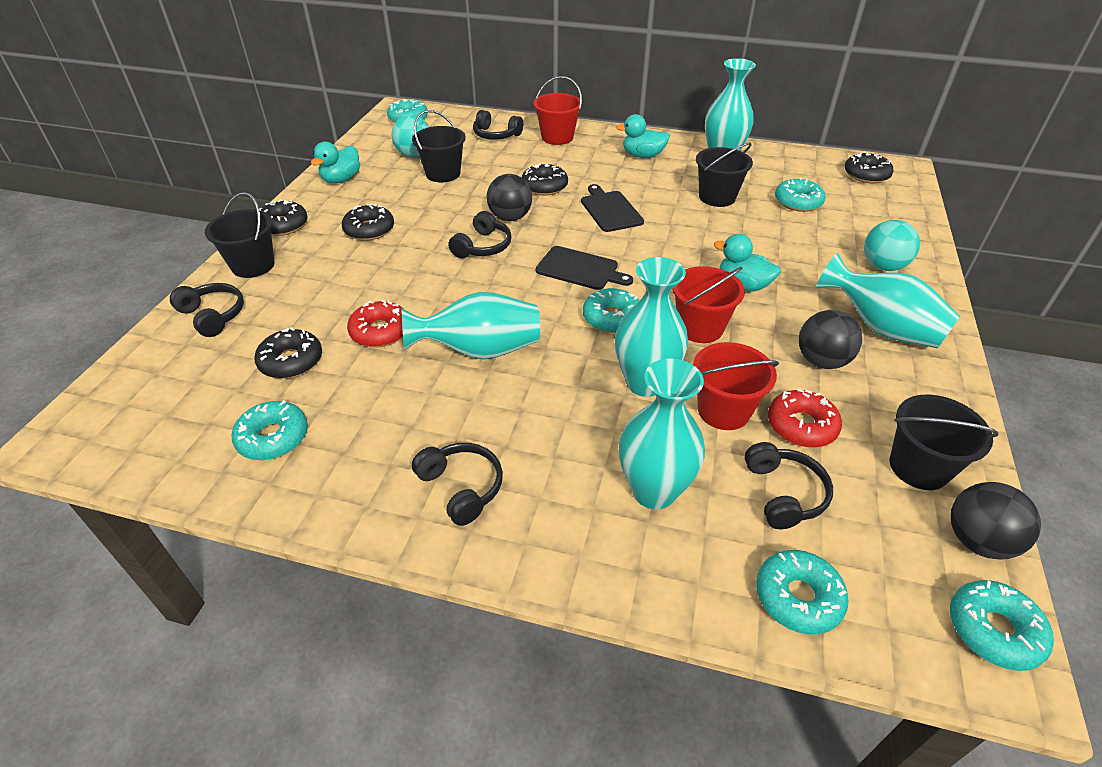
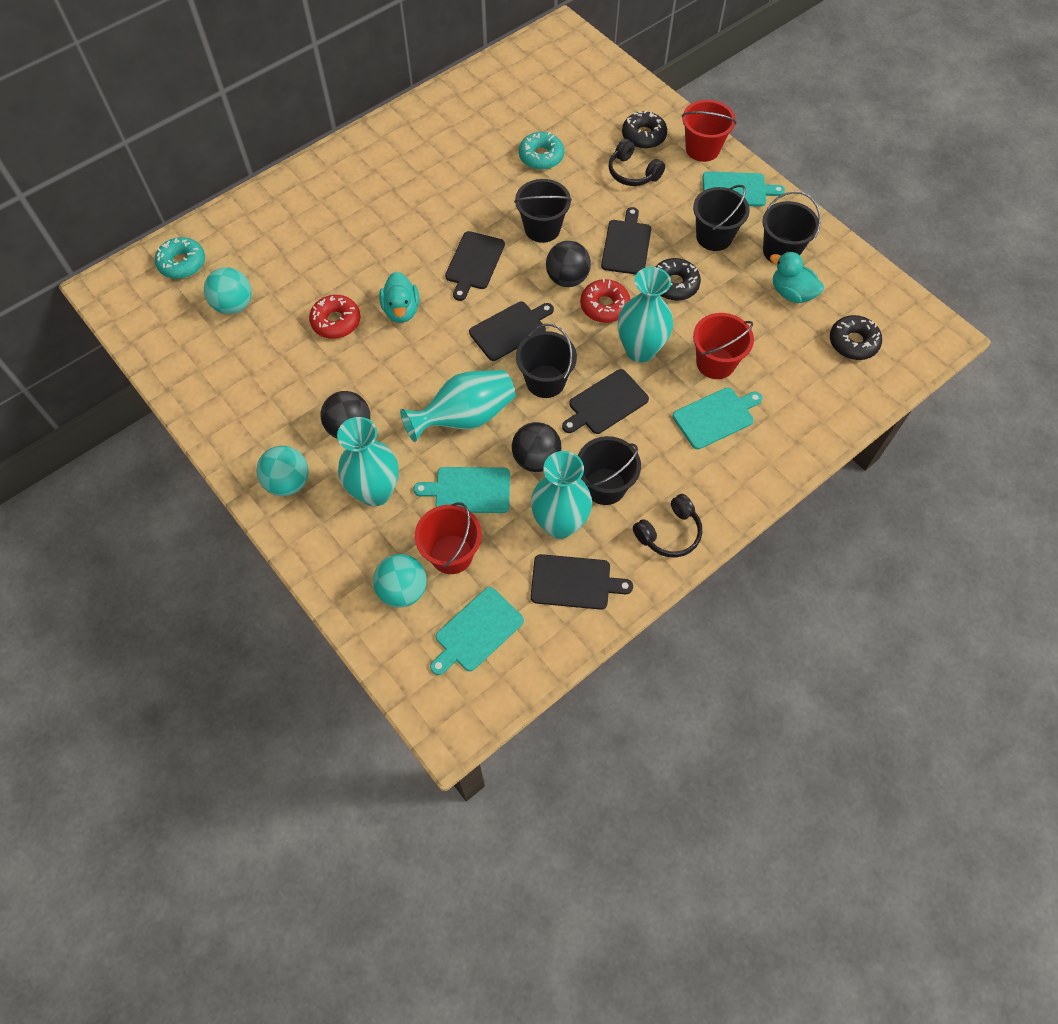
black bucket: [205,192,275,278] [412,110,466,183] [696,142,753,207] [890,394,999,490] = 4 -> [514,179,572,243] [516,324,577,398] [578,436,641,505] [693,185,750,251] [762,191,821,262] = 5
black cutting board: [536,246,633,290] [581,184,644,232] = 2 -> [445,231,505,301] [469,302,554,361] [531,554,633,610] [562,369,649,434] [601,207,651,275] = 5
black donut: [254,327,322,379] [259,199,308,236] [342,204,394,241] [521,163,568,196] [844,152,893,183] = 5 -> [622,110,667,149] [656,258,701,301] [830,315,882,360] = 3
black headphones: [170,283,244,337] [412,443,503,526] [448,211,512,258] [473,110,523,140] [744,442,833,529] = 5 -> [609,139,665,186] [633,494,702,557] = 2
turquoise ball: [392,115,429,157] [864,220,920,271] = 2 -> [204,267,252,314] [256,446,309,496] [373,554,427,607] = 3
turquoise cutting board: none = 0 -> [413,467,510,513] [430,587,524,675] [672,387,763,449] [702,171,785,207] = 4
turquoise donut: [232,400,308,460] [387,99,428,123] [583,288,639,333] [756,550,849,635] [775,177,826,212] [950,580,1054,671] = 6 -> [155,237,205,279] [519,132,564,170] = 2
turquoise duck: [311,142,360,183] [616,114,670,158] [714,234,781,292] = 3 -> [379,272,419,323] [770,252,824,303] = 2
turquoise vase: [401,292,540,360] [615,257,688,397] [619,358,705,509] [705,58,756,151] [816,253,960,348] = 5 -> [337,417,399,506] [400,370,515,442] [531,451,592,539] [618,267,673,363] = 4

